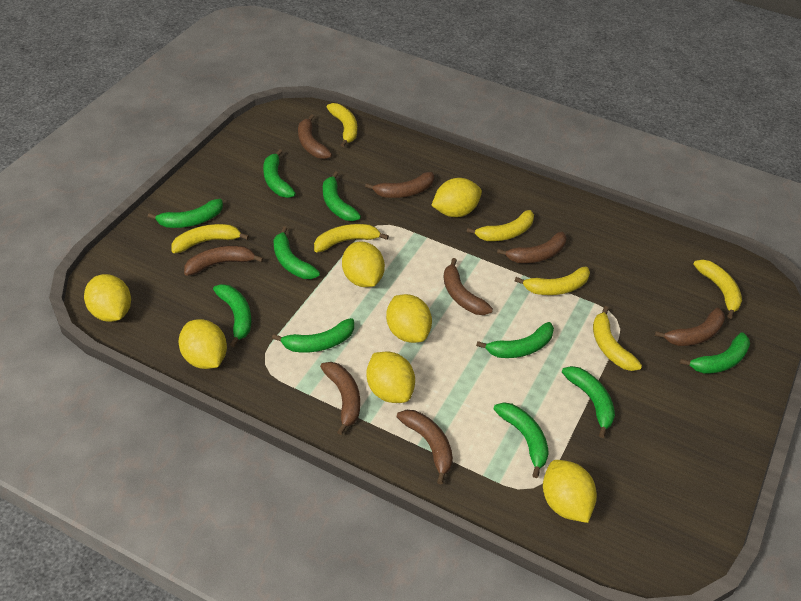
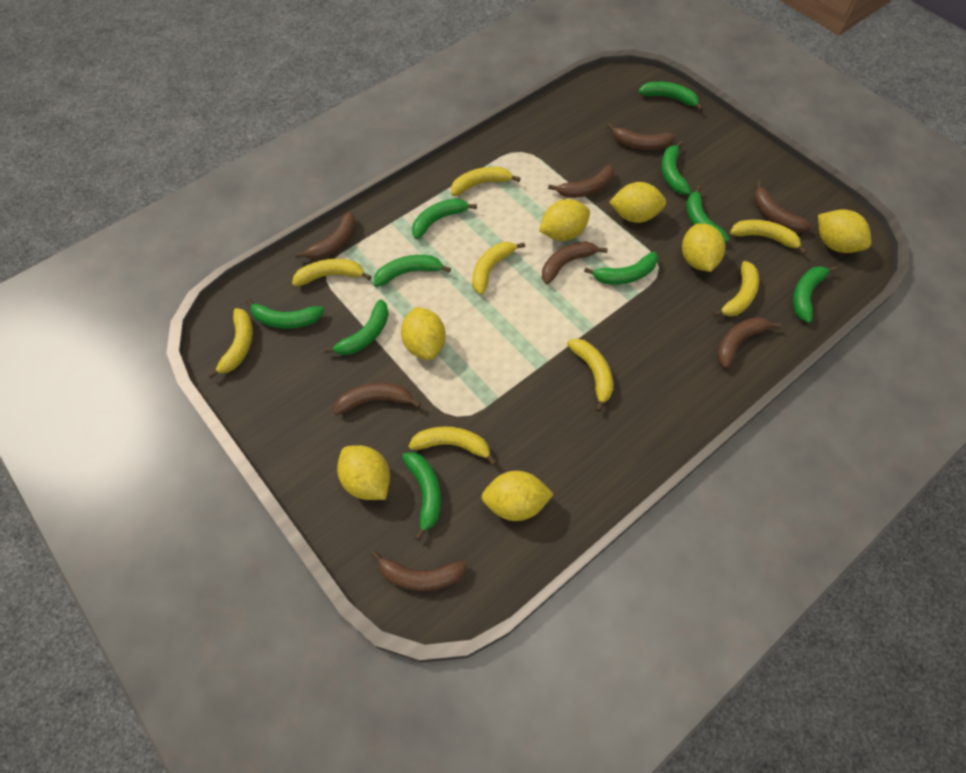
yellow banana: [171,224,249,253] [314,224,389,252] [326,103,357,147] [467,210,534,241] [515,267,590,295] [593,306,642,371] [693,260,742,319] = 7 -> [207,308,253,379] [292,259,371,286] [409,427,497,466] [451,167,521,196] [472,242,525,295] [567,339,613,412] [712,261,759,316] [730,220,807,254] = 8

